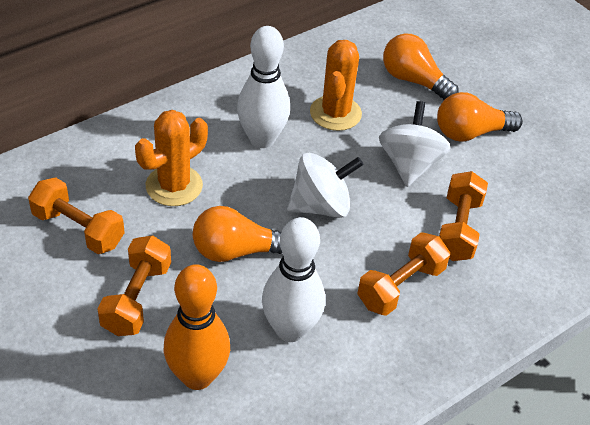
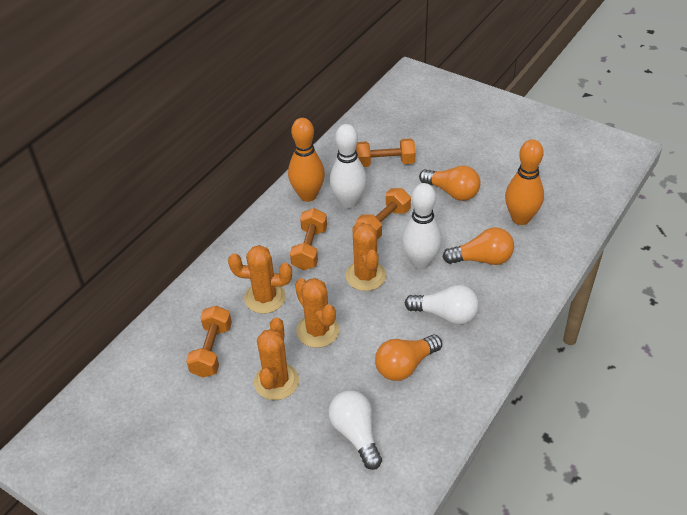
orange bowling pin: [164,264,230,390] = 1 -> [288,118,325,202] [505,139,544,225] = 2
orange cactus: [135,110,208,206] [310,40,362,131] = 2 -> [228,245,292,314] [254,317,299,400] [295,278,339,348] [345,222,386,291] = 4
white light bulb: none = 0 -> [328,390,382,470] [405,285,479,325] = 2
white spinning top: [287,153,363,218] [379,101,450,187] = 2 -> none = 0

